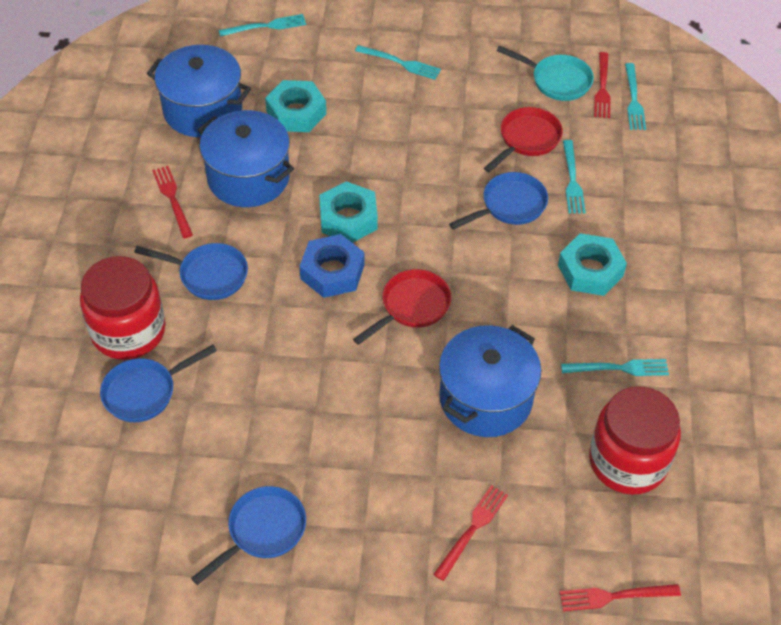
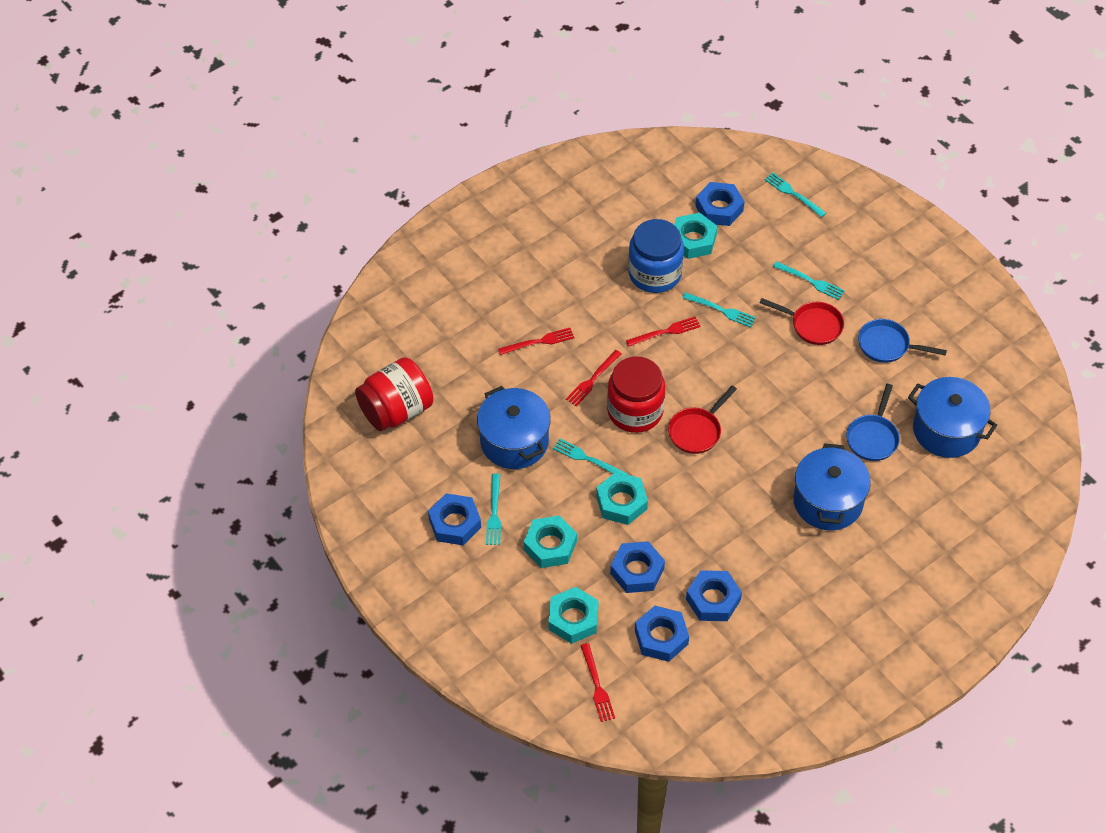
blue jar: none = 0 -> [628,219,684,293] = 1
blue nut: [300,234,365,298] = 1 -> [428,493,481,545] [610,541,665,593] [635,606,689,662] [686,570,742,621] [696,182,745,226] = 5
blue pan: [100,345,217,422] [134,243,248,300] [191,486,306,585] [449,172,548,230] = 4 -> [846,384,900,461] [858,319,947,363] = 2
turquoise nut: [265,80,326,132] [319,181,378,243] [558,233,627,296] = 3 -> [524,516,577,568] [549,587,599,644] [596,472,648,525] [674,213,718,259] = 4
turquoise pan: [497,46,594,101] = 1 -> none = 0

